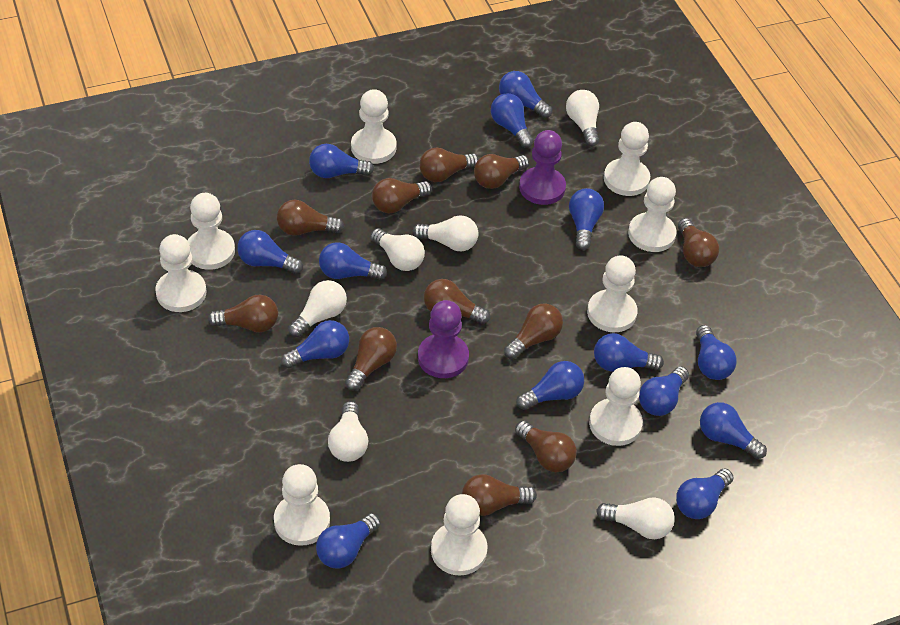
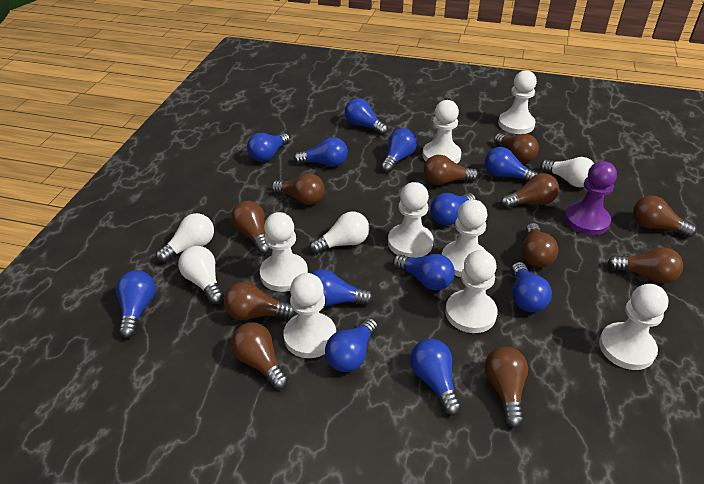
blue light bulb: [237,230,303,274] [281,320,349,368] [309,144,374,178] [316,513,381,569] [319,242,387,280] [491,93,534,148] [499,71,552,118] [516,361,584,410] [569,188,604,250] [594,333,664,371] [639,366,689,416] [676,468,734,519] [696,325,737,380] [700,402,767,459] = 14 -> [116,270,156,338] [247,133,290,162] [294,137,348,167] [311,269,374,307] [325,318,378,372] [345,98,388,135] [381,128,417,172] [393,254,455,291] [410,339,461,415] [430,193,476,225] [485,147,538,182] [511,262,552,312] = 12
purple pawn: [418,300,469,378] [519,130,566,205] = 2 -> [565,161,617,235] = 1
white light bulb: [288,280,347,337] [328,401,368,462] [370,228,425,271] [413,216,479,251] [566,90,599,147] [596,497,675,539] = 6 -> [156,213,214,263] [178,246,224,304] [309,211,369,254] [540,157,595,187] = 4
white pawn: [155,234,207,312] [187,193,235,270] [274,464,330,546] [351,89,397,164] [431,494,488,576] [587,255,638,332] [589,367,643,446] [604,122,650,196] [628,177,676,252] = 9 -> [260,212,308,292] [283,273,336,358] [388,182,434,258] [422,100,461,164] [442,200,487,277] [445,250,498,333] [498,70,537,134] [599,284,669,370] = 8

